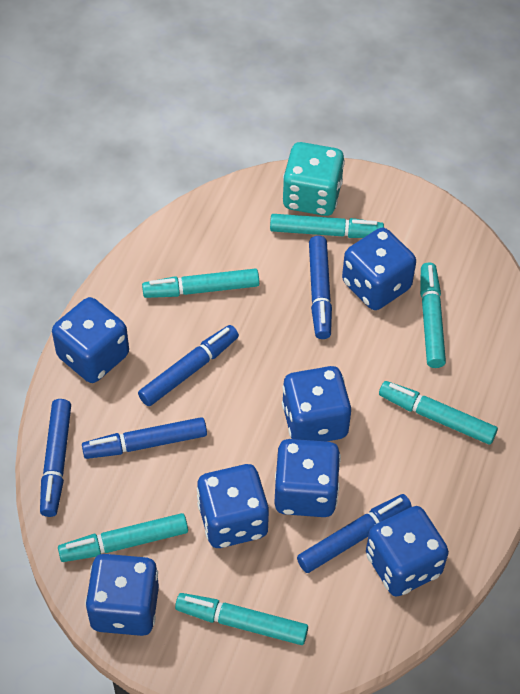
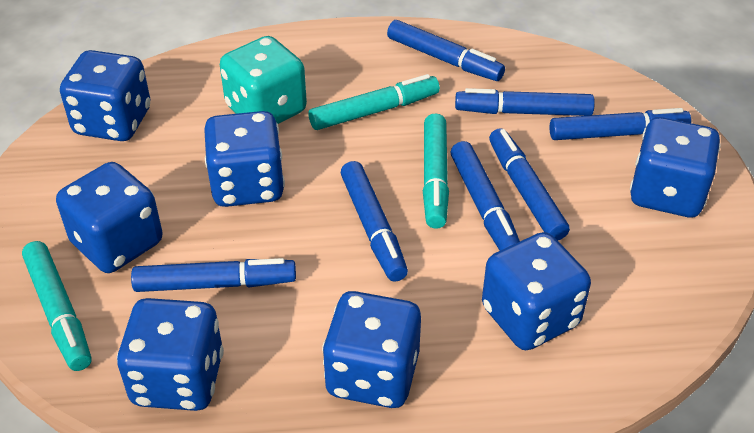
blue marker: [40,399,71,517] [82,417,207,459] [138,325,239,406] [297,494,411,573] [309,236,332,339] = 5 -> [131,258,296,292] [341,161,408,282] [387,20,505,81] [451,141,520,251] [455,88,595,116] [489,128,570,240] [550,108,691,140] = 7
turquoise marker: [58,513,188,562] [142,269,259,298] [175,593,308,645] [270,214,384,238] [379,381,498,445] [420,262,446,368] = 6 -> [22,241,91,371] [309,74,440,130] [423,113,449,229] = 3

